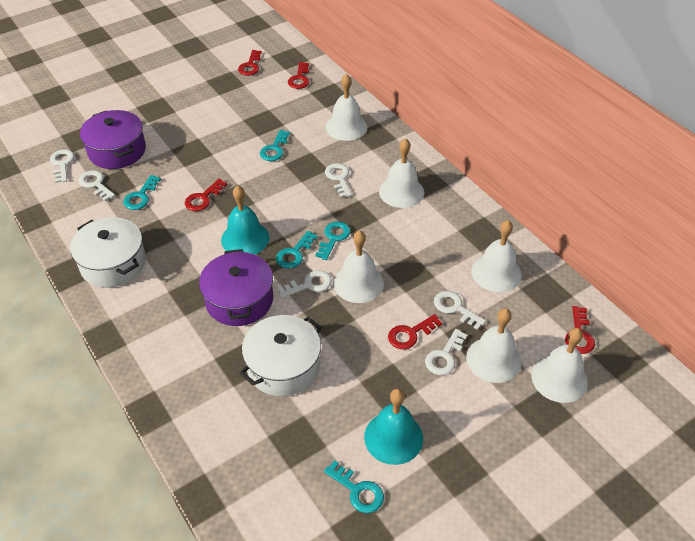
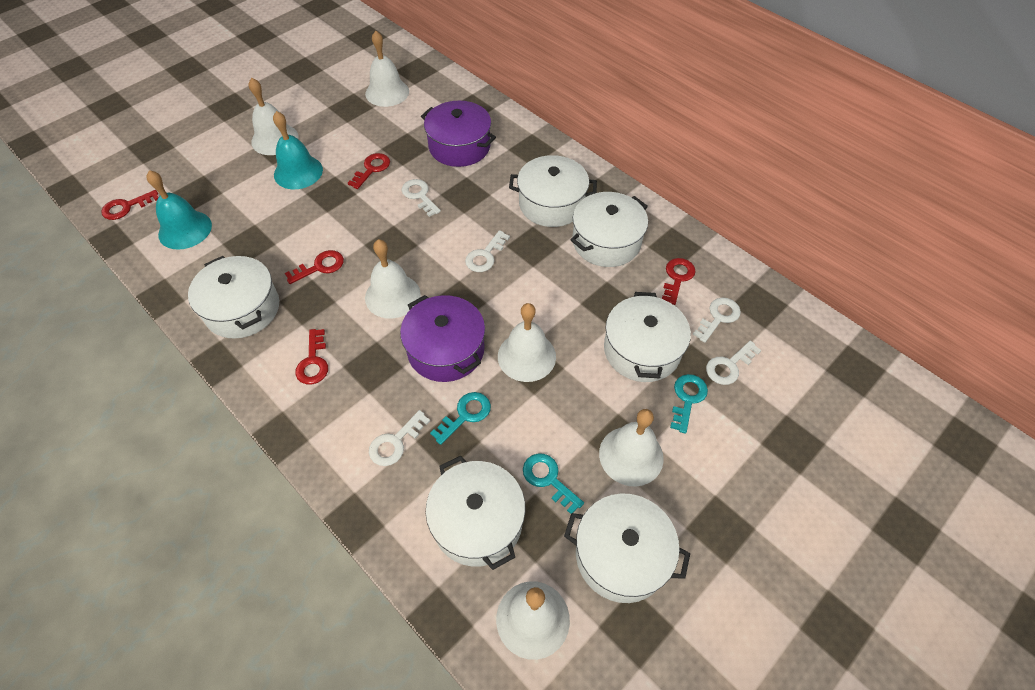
turquoise key: [123,175,161,210] [260,130,290,161] [276,231,318,268] [315,221,350,260] [324,460,384,513] = 5 -> [430,392,491,445] [523,453,584,514] [670,374,708,434] = 3
white key: [50,149,75,183] [79,170,115,201] [277,270,332,298] [325,163,352,198] [425,329,467,375] [434,291,486,330] = 6 -> [369,410,430,466] [401,179,441,217] [465,230,510,272] [693,297,741,343] [706,341,762,385] = 5
white pot: [70,217,146,288] [239,315,322,396] = 2 -> [188,256,279,339] [426,455,525,570] [509,155,597,227] [564,494,690,603] [571,192,648,267] [604,292,691,382] = 6

